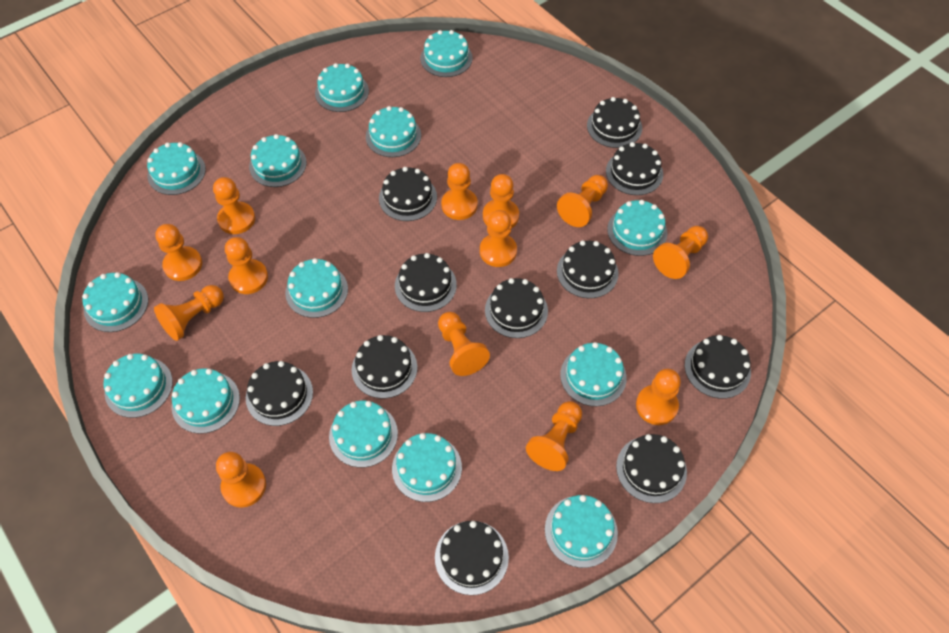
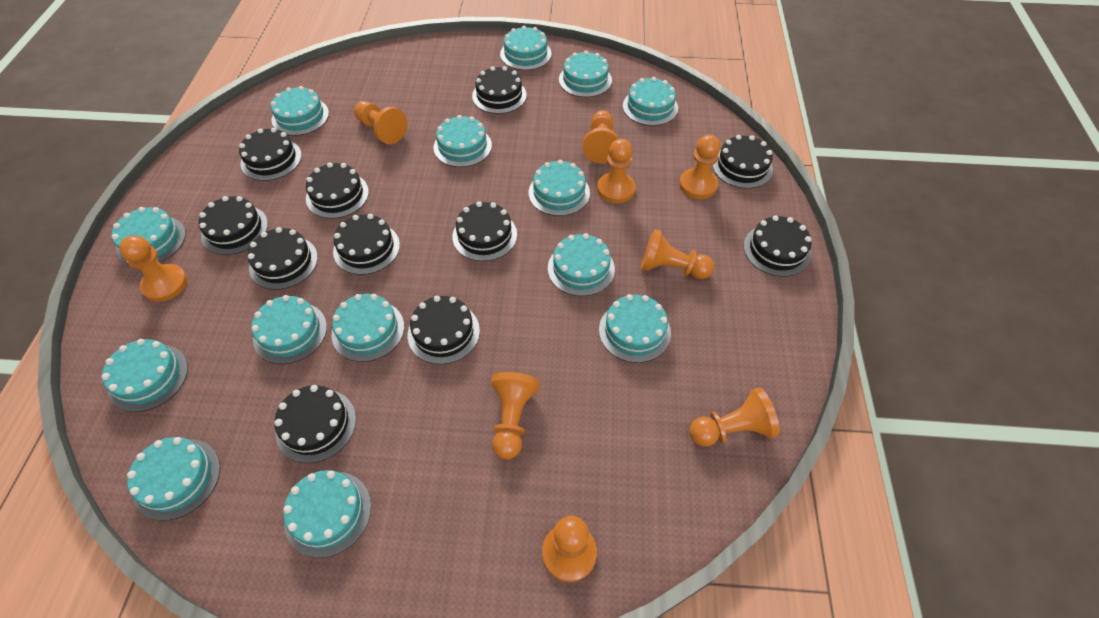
orange pawn: [154,285,224,341] [155,224,202,281] [213,177,255,234] [216,452,266,508] [225,237,268,294] [438,312,490,376] [441,163,478,220] [480,210,517,267] [483,174,519,228] [526,401,582,471] [557,175,608,227] [636,369,681,425] [653,226,708,279] = 13 -> [119,235,188,302] [354,101,407,145] [491,372,540,459] [542,516,597,582] [582,110,619,163] [597,139,636,203] [641,229,714,279] [679,135,721,199] [689,388,780,447] = 9

